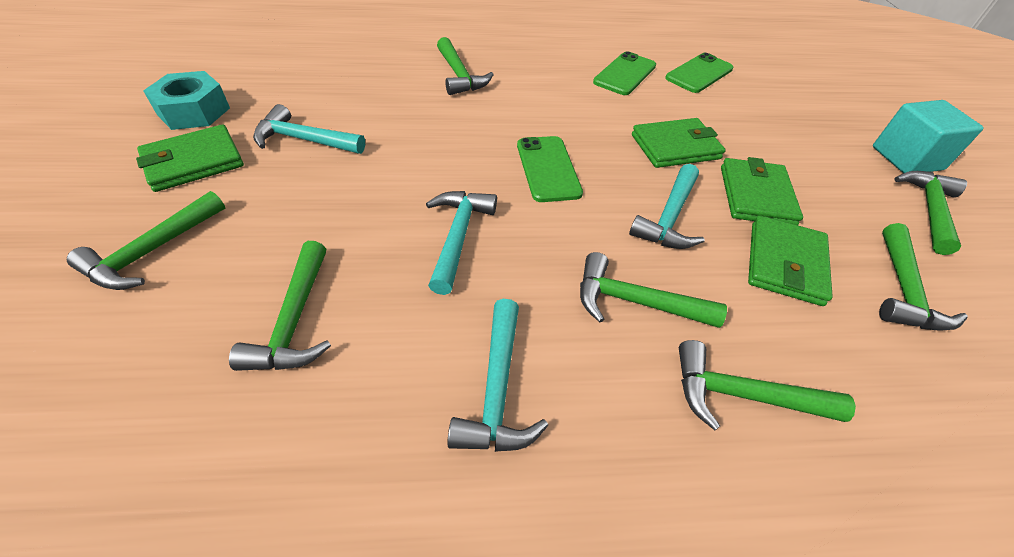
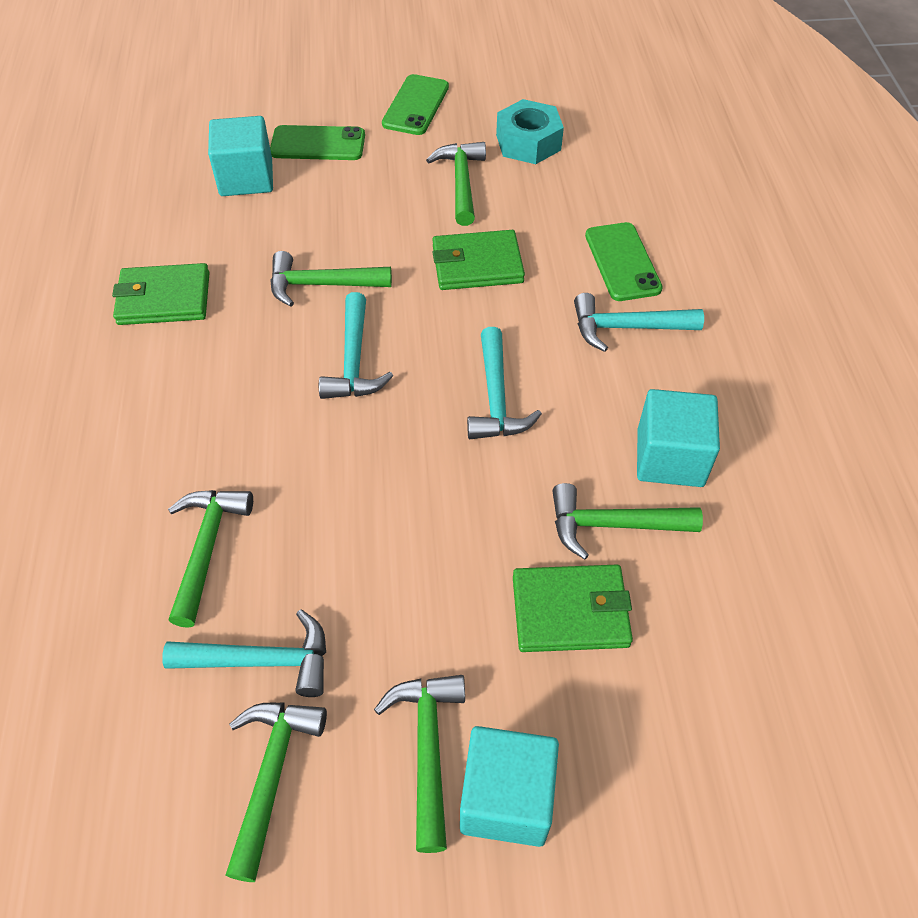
green hammer: [67,191,225,290] [229,241,331,371] [437,37,494,95] [580,252,727,328] [679,340,856,430] [879,223,968,331] [894,171,967,255] = 7 -> [168,490,253,628] [225,703,327,882] [270,251,392,307] [374,675,465,853] [426,142,486,226] [552,483,703,560] = 6
green wallet: [136,124,244,192] [632,118,726,168] [721,157,803,225] [748,215,833,306] = 4 -> [112,263,210,325] [432,230,525,290] [513,565,633,652] = 3
turquoise cube: [873,100,983,173] = 1 -> [208,116,273,196] [460,726,559,847] [637,389,720,487] = 3

